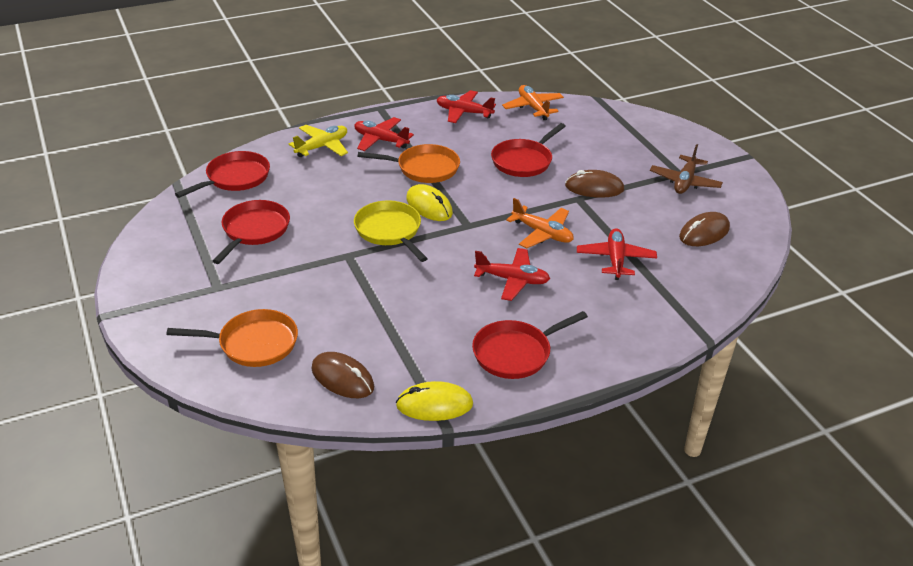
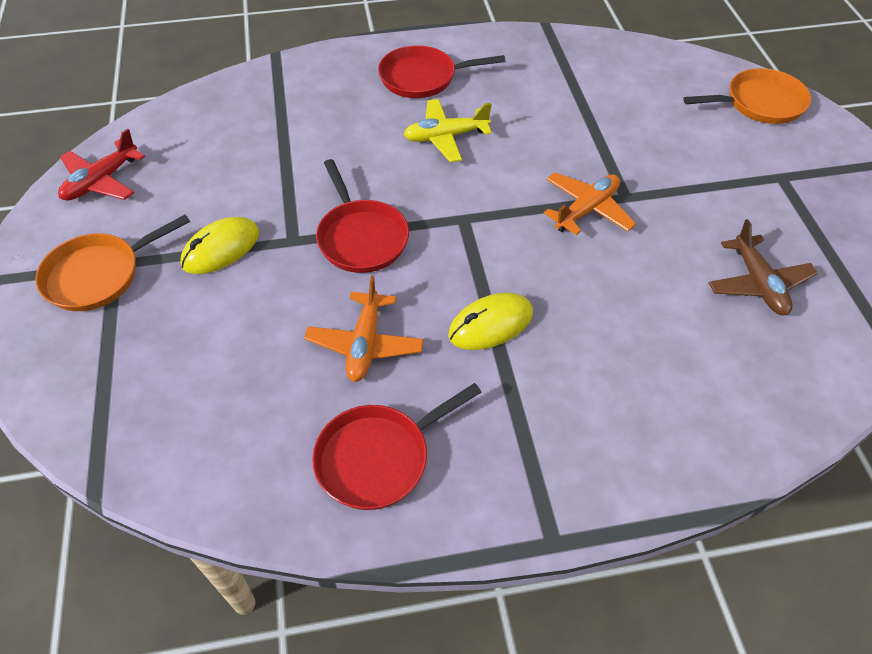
brown mouse: [311,352,374,398] [565,170,624,198] [679,212,730,246] = 3 -> none = 0
red pan: [175,151,270,198] [212,200,290,264] [472,311,588,379] [491,123,566,177] = 4 -> [312,383,481,510] [316,159,409,273] [378,45,505,98] = 3
red plane: [354,117,414,151] [437,90,496,123] [474,248,550,301] [577,228,657,280] = 4 -> [58,129,145,201] = 1
yellow pan: [354,201,428,262] = 1 -> none = 0

